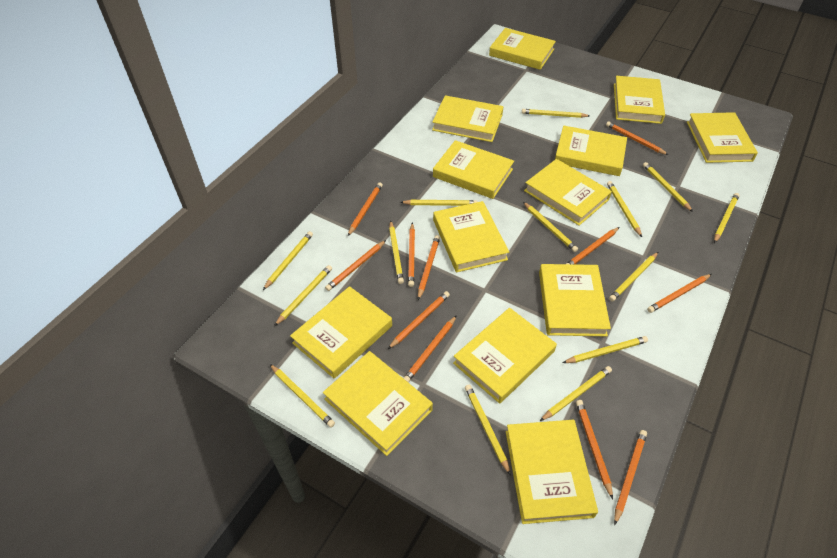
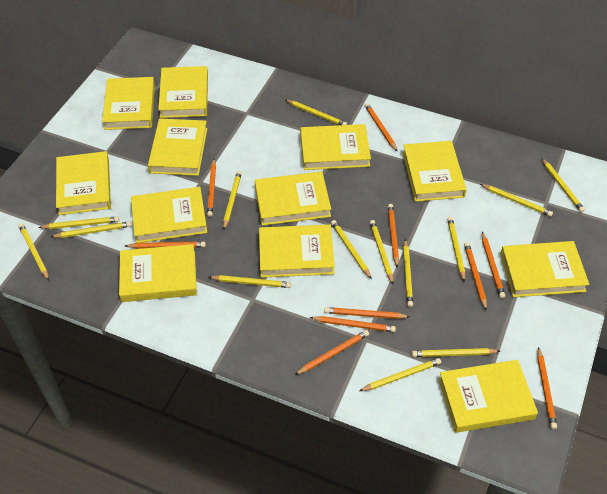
orange pencil: [325,240,386,291] [348,182,383,236] [388,291,450,349] [403,315,457,382] [408,223,415,287] [418,235,440,300] [566,227,619,264] [576,400,613,499] [606,121,668,155] [614,430,647,525] [647,274,712,313] = 11 -> [125,241,206,249] [207,159,216,217] [295,330,369,375] [309,316,396,332] [324,307,410,319] [365,103,398,152] [388,204,399,267] [464,242,487,311] [482,232,505,298] [537,347,557,429] = 10
yellow book: [290,286,392,378] [323,351,433,456] [432,95,503,142] [433,140,514,199] [433,201,509,272] [453,308,557,403] [489,28,556,70] [506,420,598,524] [524,159,612,226] [539,264,611,336] [555,126,627,176] [614,76,665,124] [687,112,758,163] = 13 -> [56,151,111,215] [102,77,155,130] [119,244,197,302] [131,187,207,243] [148,119,207,176] [158,66,208,118] [255,172,331,226] [259,225,335,278] [300,124,371,170] [402,141,467,202] [439,360,538,433] [500,241,589,297] = 12

